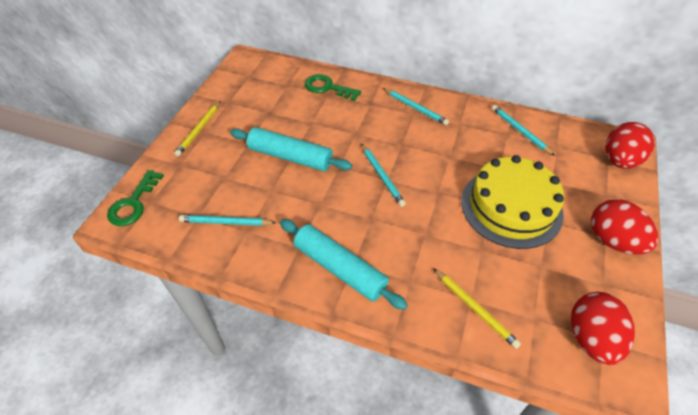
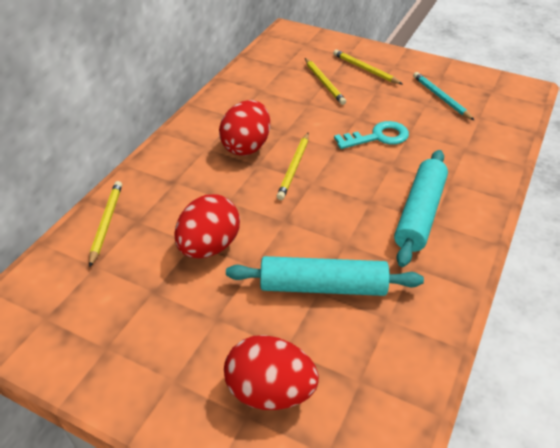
green key: [107,170,164,226] [305,74,361,101] = 2 -> none = 0
turquoise key: none = 0 -> [334,121,409,149] = 1
turquoise pencil: [179,215,276,226] [361,144,406,207] [383,88,449,125] [492,105,555,156] = 4 -> [413,72,475,121] = 1
yellow cake: [461,155,564,249] = 1 -> none = 0
yellow pencil: [174,101,221,157] [433,268,521,349] = 2 -> [89,181,122,267] [277,133,309,200] [305,58,346,105] [333,50,402,84] = 4

